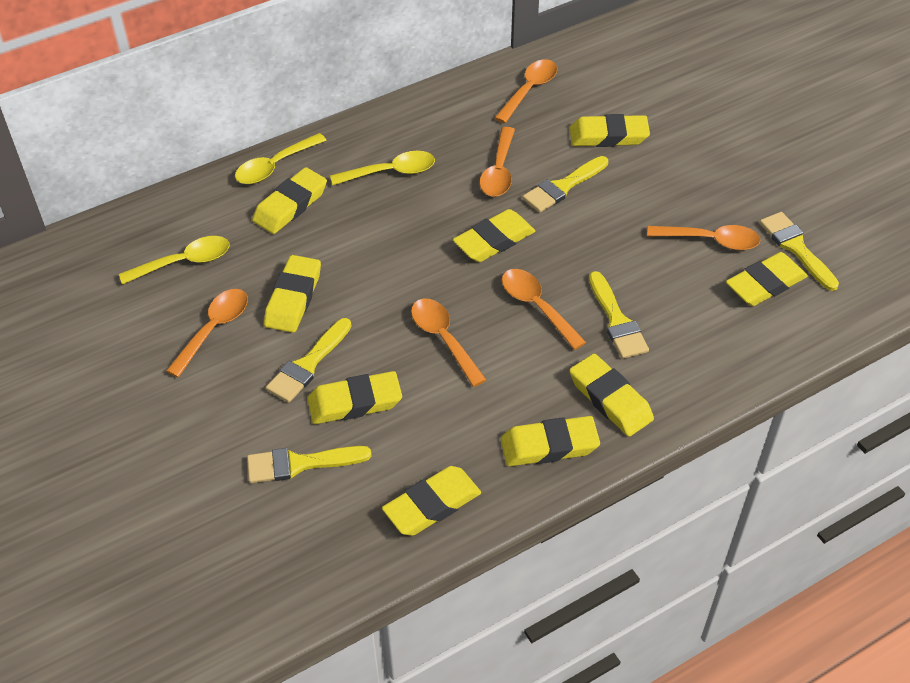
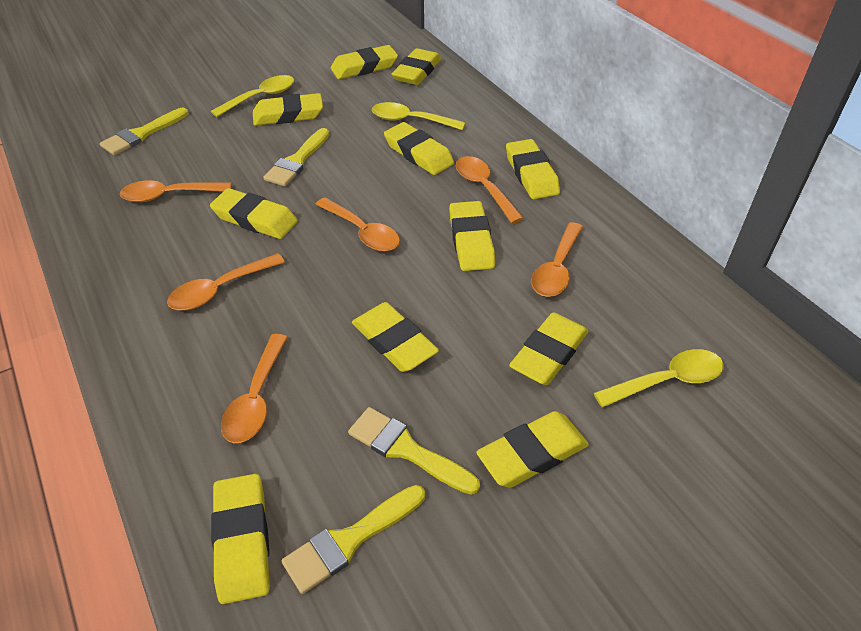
yellow brush: [247,446,372,483] [266,318,351,403] [522,156,608,213] [589,271,649,359] [760,212,839,291] = 5 -> [100,108,188,155] [263,128,330,186] [282,485,425,594] [348,407,480,495] = 4
yellow eraser: [252,167,327,234] [264,255,321,333] [308,371,402,424] [382,466,481,536] [453,209,535,262] [501,416,600,466] [569,354,654,436] [570,114,650,147] [726,252,808,306] = 9 -> [210,188,298,239] [211,474,270,604] [253,93,323,126] [331,45,398,79] [352,302,439,372] [384,122,454,175] [392,48,441,85] [449,201,495,271] [476,411,589,488] [506,139,560,199] [509,312,589,385] = 11

